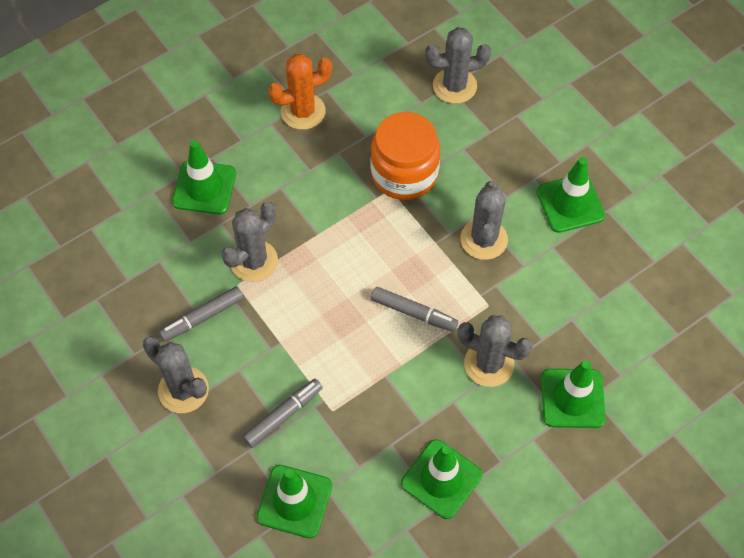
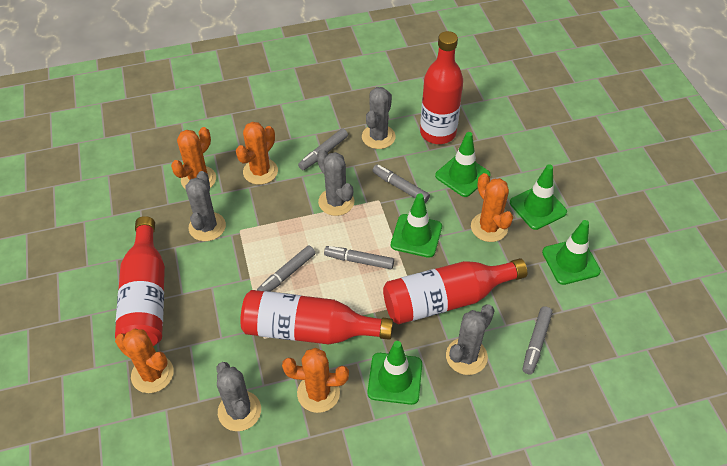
grey marker: [159,286,244,342] [242,379,323,448] [371,287,458,332] = 3 -> [257,245,315,292] [298,129,348,170] [324,246,394,269] [372,165,430,203] [523,306,553,374] = 5
orange cactus: [268,54,332,130] = 1 -> [115,329,174,393] [171,127,216,188] [236,122,278,185] [282,348,349,413] [471,173,513,242] = 5
orange jar: [371,112,440,200] = 1 -> none = 0
red bottle: none = 0 -> [115,216,165,346] [240,290,393,344] [383,258,527,325] [420,31,463,144] = 4

